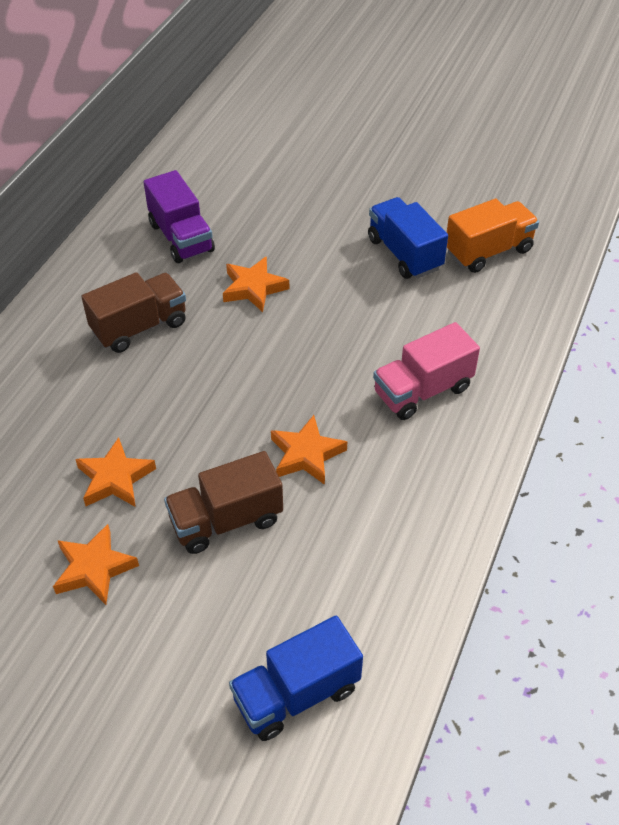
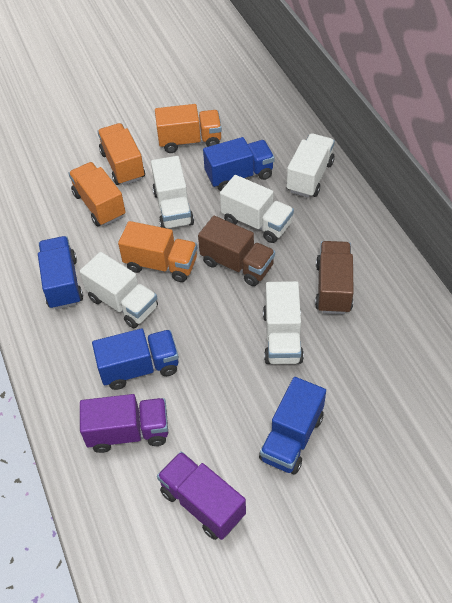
blue truck: [229,616,363,741] [368,197,448,279] = 2 -> [38,236,83,309] [92,328,179,390] [203,137,275,191] [259,377,326,474] = 4
orange star: [53,524,139,605] [75,437,156,507] [223,256,289,312] [271,415,347,485] = 4 -> none = 0
orange truck: [447,199,539,273] = 1 -> [68,162,126,227] [97,123,145,185] [118,221,197,282] [155,104,222,153] = 4
pink truck: [373,322,480,420] = 1 -> none = 0
purple truck: [144,170,215,263] = 1 -> [80,394,168,453] [157,451,246,540] = 2
white truck: none = 0 -> [80,252,158,328] [151,156,194,229] [220,175,294,243] [263,281,304,364] [286,133,335,198] = 5

